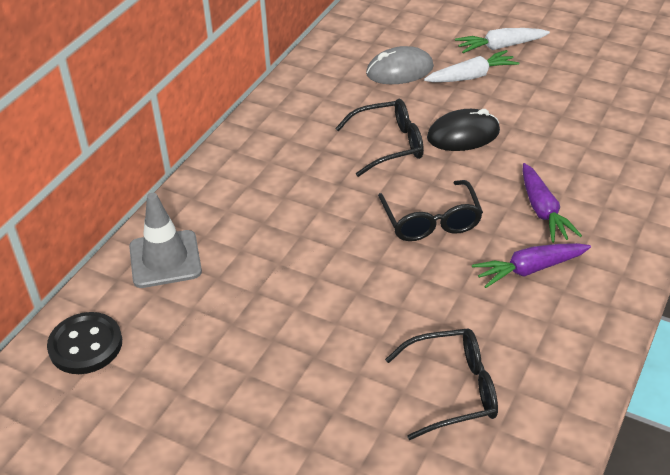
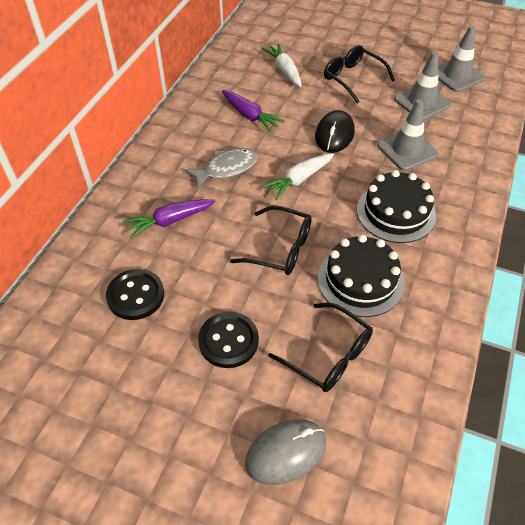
black button: [47,312,122,374] = 1 -> [106,269,164,320] [198,312,259,368] = 2
black cake: none = 0 -> [318,234,404,317] [357,170,436,243] = 2
grey fish: none = 0 -> [185,148,258,189] = 1
grey traffic cone: [129,193,202,288] = 1 -> [377,99,438,171] [394,52,451,120] [438,26,486,92] = 3

